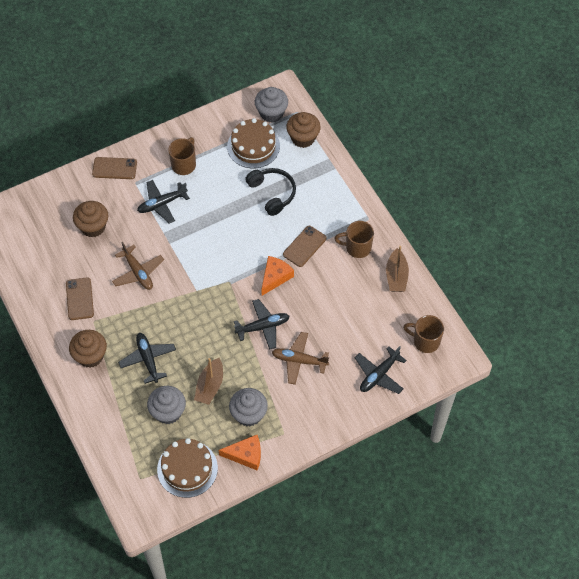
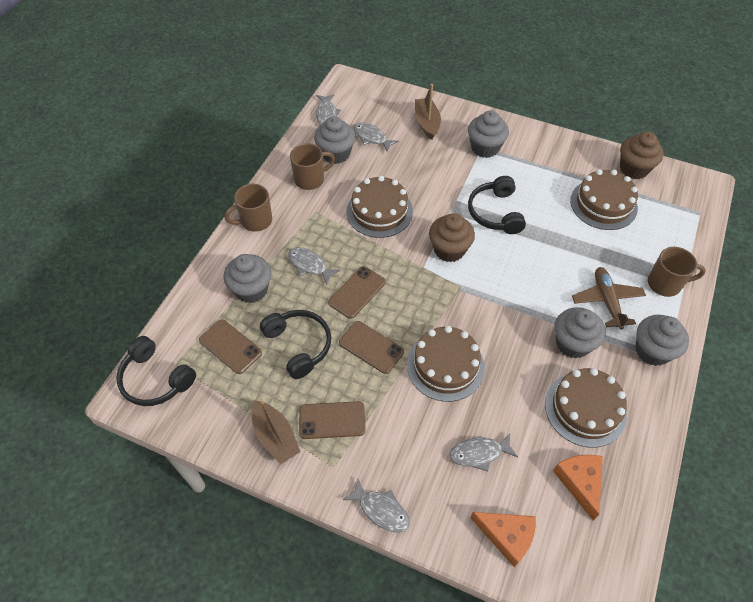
black headphones: [245,168,296,216] = 1 -> [116,336,196,406] [260,310,331,379] [468,176,526,234] = 3
black plane: [118,333,176,384] [137,180,190,223] [234,299,290,350] [355,346,407,394] = 4 -> none = 0
brown cake: [157,438,218,498] [227,118,280,168] = 2 -> [346,176,413,238] [407,326,485,402] [545,368,627,448] [570,169,638,230] = 4
brown cupcake: [69,330,107,368] [73,201,108,237] [286,112,321,148] = 3 -> [429,213,475,262] [620,132,664,179] = 2
brown phone: [66,277,94,320] [92,157,137,179] [283,226,326,267] = 3 -> [199,320,262,374] [299,401,366,439] [328,266,386,319] [339,321,404,374] = 4
brown plane: [112,242,164,290] [272,332,329,385] = 2 -> [572,267,646,329] = 1
grey cupcake: [147,386,186,424] [229,388,268,427] [255,87,288,123] = 3 -> [223,254,271,303] [314,116,355,164] [468,110,509,158] [555,307,606,359] [636,315,689,366] = 5
grey fish: none = 0 -> [288,247,340,285] [316,94,341,125] [343,479,410,533] [353,122,399,152] [450,433,518,472] = 5

